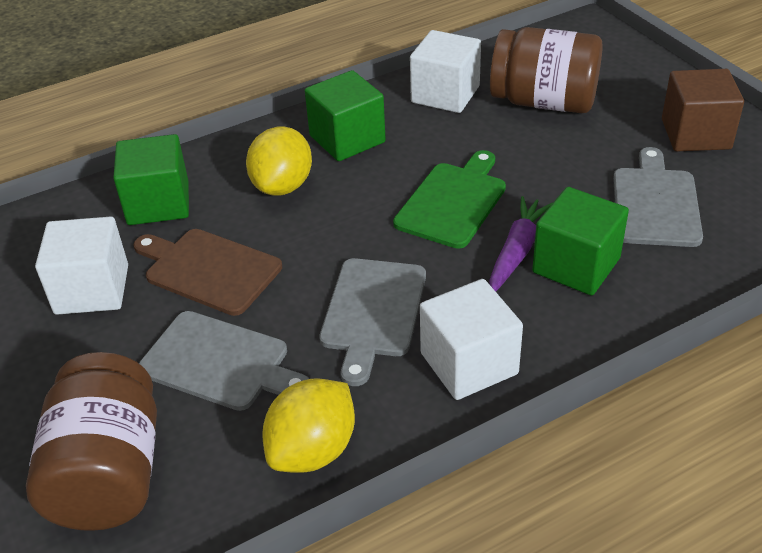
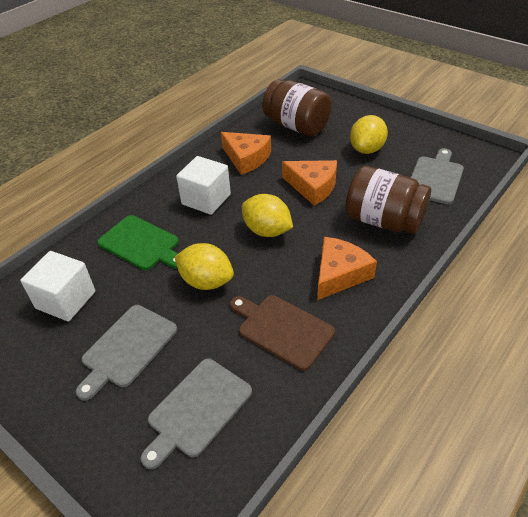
brown cube: [662,69,744,152] = 1 -> none = 0
green cube: [113,134,189,225] [305,70,386,161] [532,187,629,296] = 3 -> none = 0
orange cheese: none = 0 -> [221,132,271,175] [282,160,337,206] [317,237,377,300] = 3
purple carrot: [489,196,553,292] = 1 -> none = 0
white cube: [35,217,128,315] [410,30,481,113] [420,279,523,400] = 3 -> [20,251,95,321] [176,156,231,215] = 2
yellow lemon: [246,127,312,196] [262,378,355,473] = 2 -> [174,243,234,290] [242,194,293,237] [350,115,388,154] = 3

